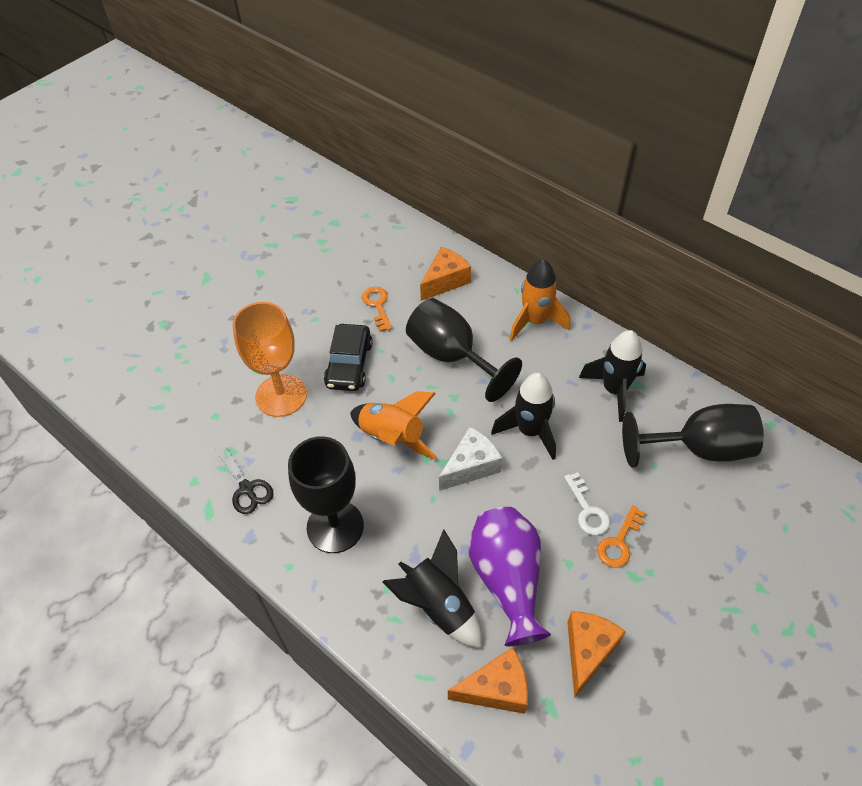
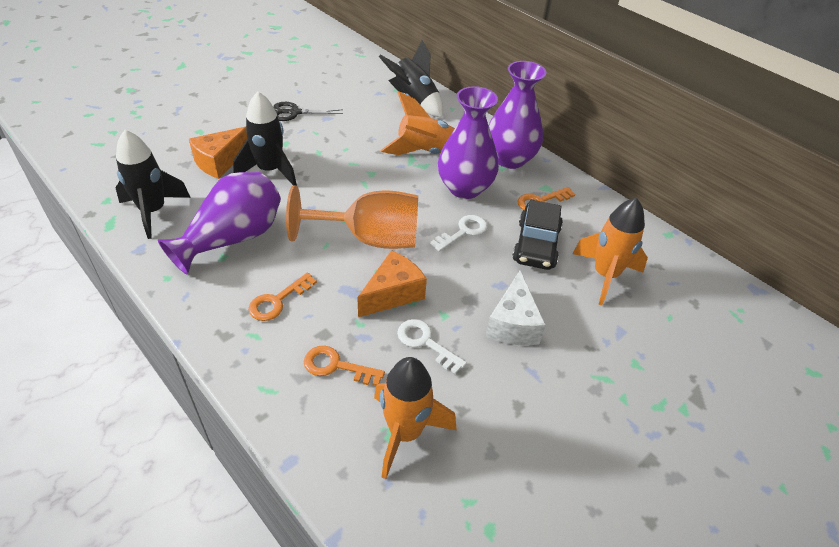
black goblet: [288,436,364,553] [406,298,522,402] [622,404,764,468] = 3 -> none = 0
orange cheese: [420,247,471,301] [448,647,528,714] [567,611,626,698] = 3 -> [189,127,247,179] [357,250,427,317] = 2
orange key: [362,287,392,332] [597,505,646,567] = 2 -> [248,272,317,321] [304,346,385,386] [517,187,575,210] = 3
orange rocket: [350,391,437,460] [510,259,570,341] = 2 -> [374,357,457,479] [381,91,455,155] [572,197,648,305] = 3
purple vase: [468,507,551,646] = 1 -> [158,172,281,275] [438,86,499,199] [489,61,547,169] = 3
white key: [564,472,610,535] = 1 -> [397,319,467,374] [430,215,487,252] = 2

